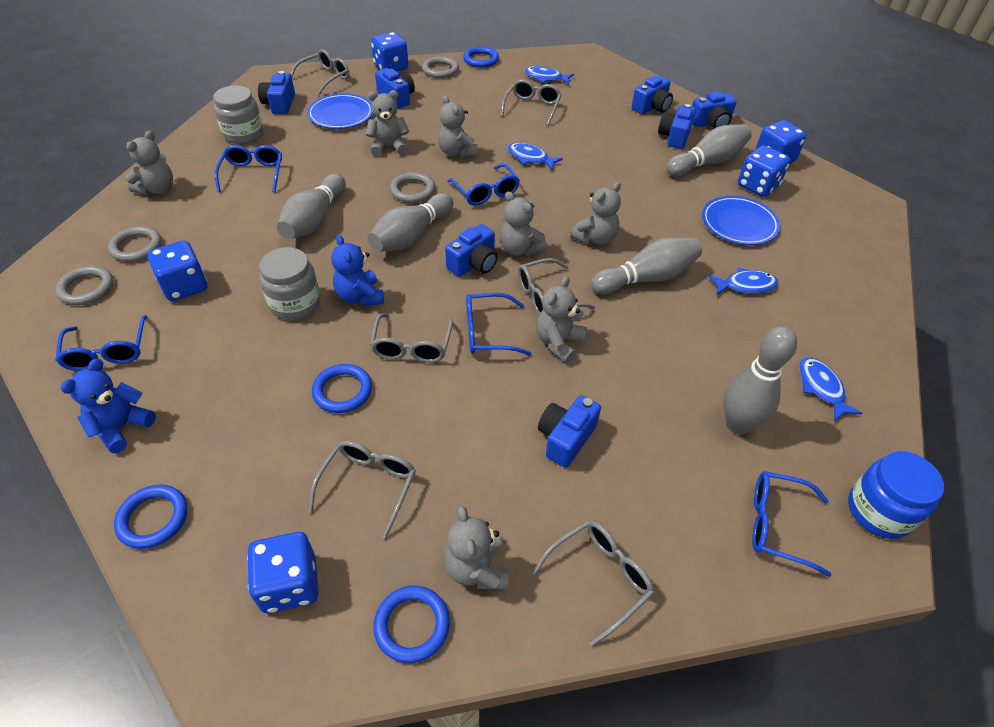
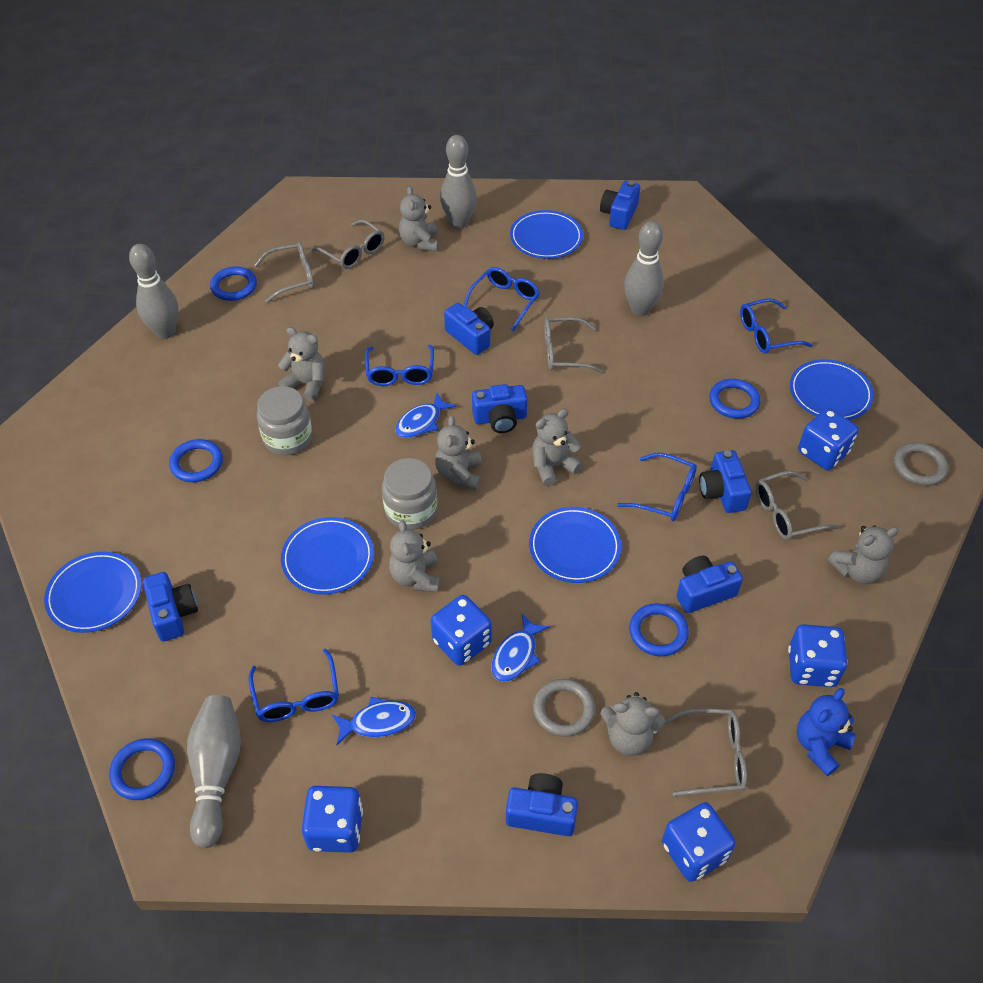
blue fish: [508,143,563,170] [525,66,574,84] [708,267,778,295] [799,357,863,421] = 4 -> [332,697,416,745] [395,393,456,438] [491,614,550,682] = 3
blue jar: [848,451,944,539] = 1 -> none = 0
blue plate: [307,93,373,129] [702,196,780,245] = 2 -> [44,552,142,633] [281,517,374,595] [510,210,583,259] [529,507,621,583] [790,359,874,420] = 5
blue ring: [114,485,188,549] [312,364,372,413] [373,586,450,663] [463,46,499,68] = 4 -> [109,739,175,800] [169,439,223,482] [210,267,257,301] [629,603,689,657] [709,379,760,419] = 5
blue teddy bear: [61,359,156,453] [331,235,384,306] = 2 -> [797,688,855,776] = 1
grey bowling pin: [277,174,346,239] [368,193,454,252] [591,237,702,295] [666,124,752,177] [723,326,797,435] = 5 -> [129,244,179,339] [187,695,241,848] [440,135,477,229] [624,221,664,316] = 4
grey glasses: [291,49,349,95] [308,441,416,539] [370,313,453,363] [501,79,562,126] [518,258,595,315] [532,520,654,647] = 6 -> [254,242,314,303] [311,219,385,269] [545,317,603,373] [664,709,747,796] [755,471,839,540] = 5
grey ring: [55,266,113,305] [108,226,162,262] [390,172,435,203] [422,56,459,78] = 4 -> [533,679,595,737] [894,442,948,486] = 2

